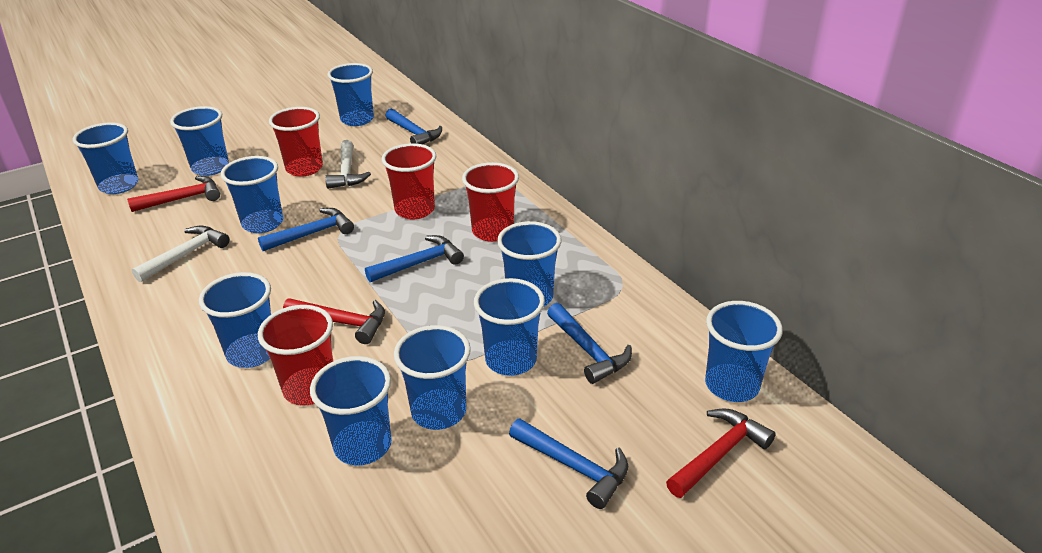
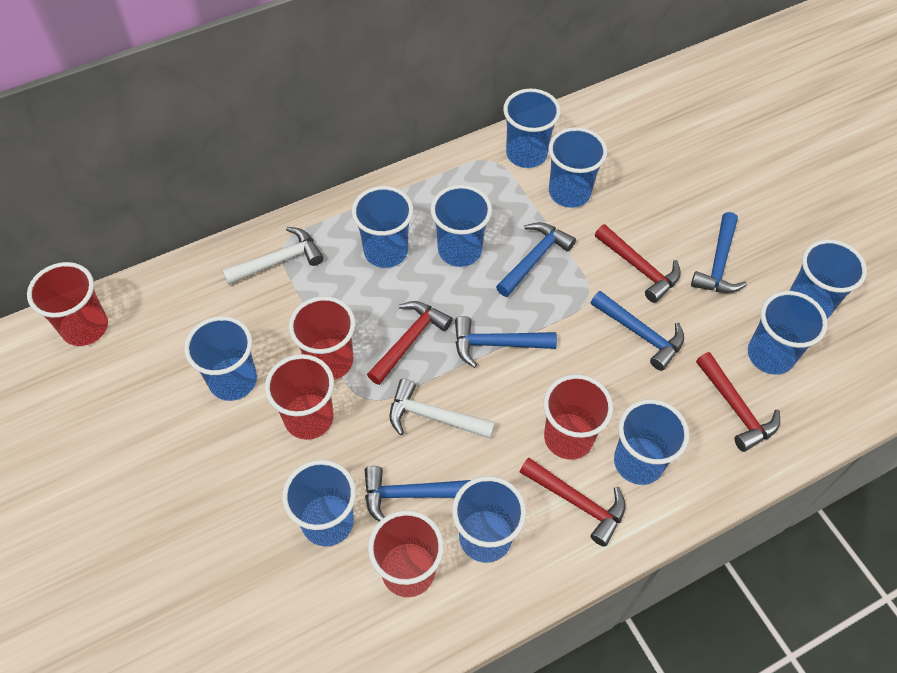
red cup: [258,305,333,406] [269,107,323,177] [382,143,436,219] [462,162,519,242] = 4 -> [27,262,108,346] [265,354,334,440] [289,296,356,380] [368,510,444,597] [543,374,613,460] = 5
red hammer: [127,176,220,212] [283,298,385,344] [666,409,776,498] = 3 -> [367,301,453,385] [520,458,626,547] [595,224,681,303] [696,352,780,452] = 4

